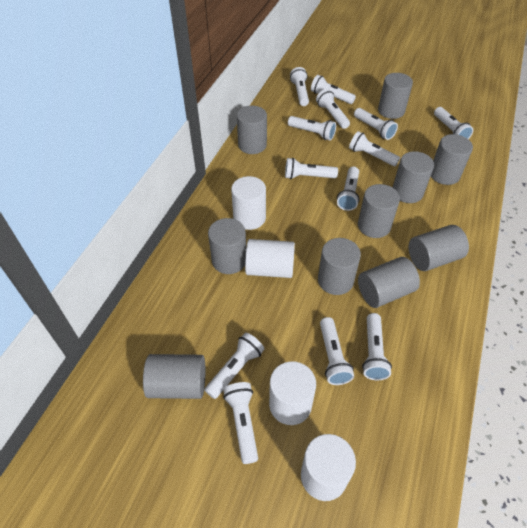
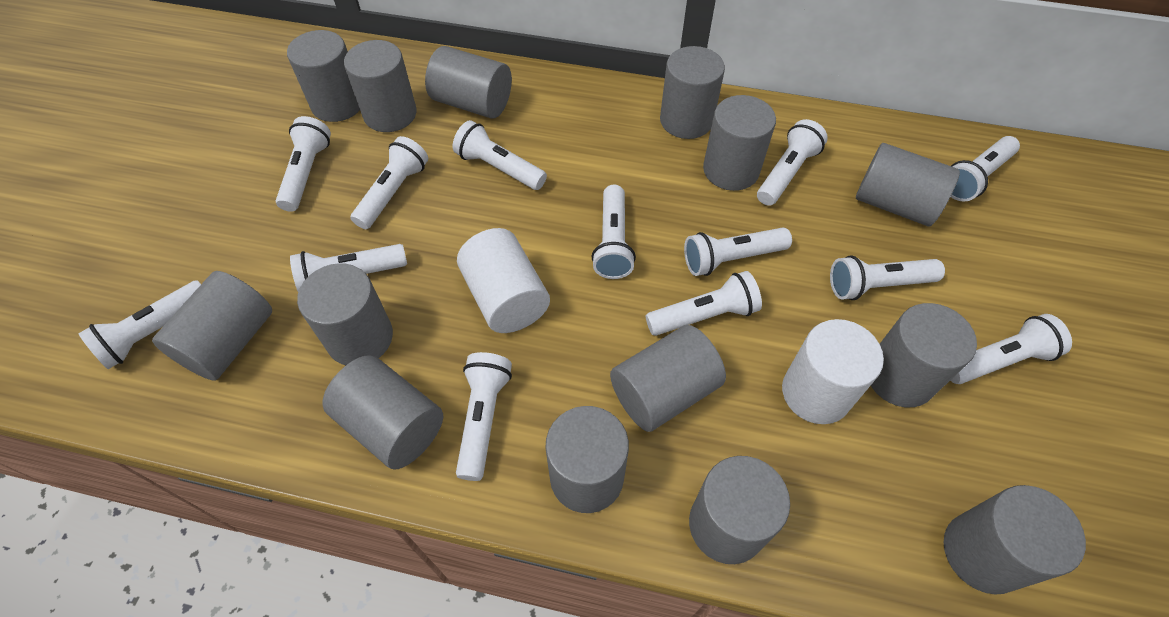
grey cylinder: [143,354,205,399] [208,218,246,274] [237,106,267,154] [318,238,361,295] [358,184,400,238] [358,257,420,308] [378,73,413,119] [392,151,434,203] [409,225,469,271] [431,134,473,185] = 10 -> [152,271,272,381] [287,30,360,122] [297,263,393,365] [322,355,443,470] [344,40,417,132] [425,46,512,119] [545,406,629,513] [610,325,726,432] [660,46,725,139] [689,456,790,564] [703,95,776,191] [856,143,960,226] [871,303,977,407] [944,485,1086,595] = 14
white cylinder: [231,176,266,230] [245,239,295,278] [269,361,316,425] [301,434,356,501] = 4 -> [457,228,550,333] [782,319,884,424] = 2

